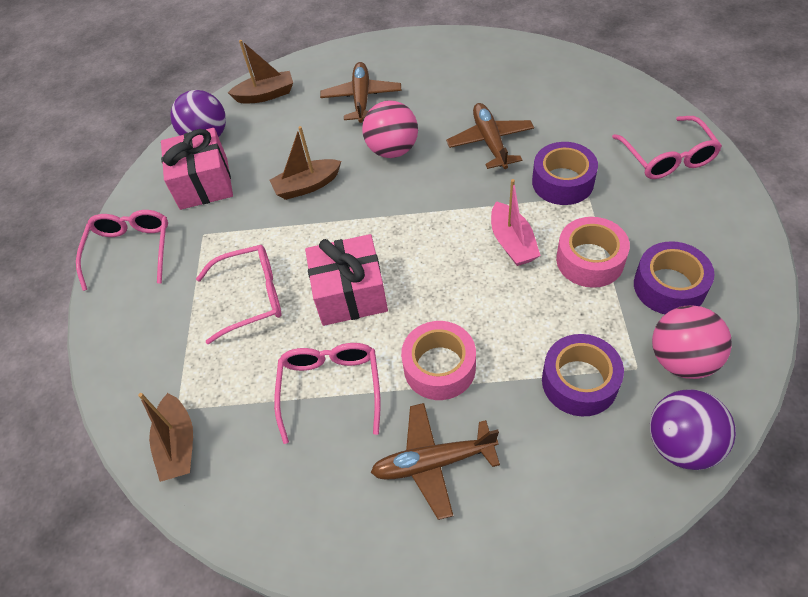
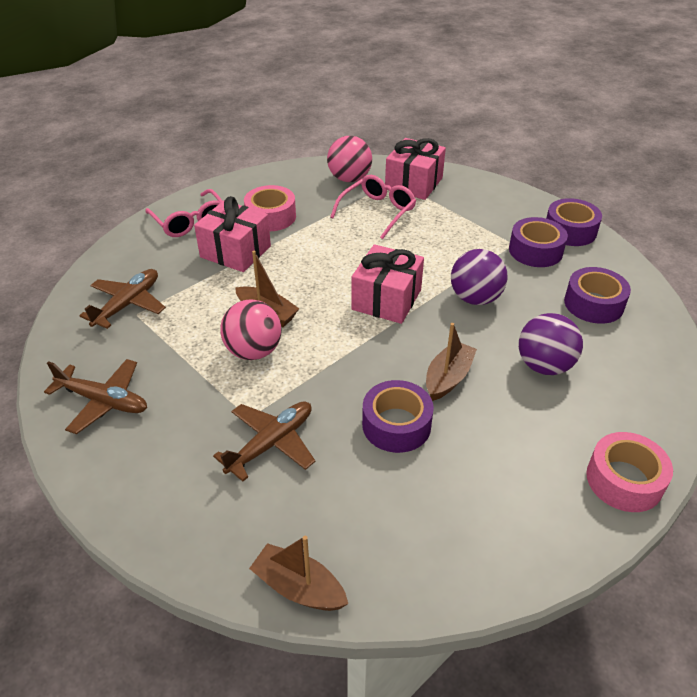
pink boat: [491,179,541,266] = 1 -> none = 0
pink gift: [161,128,233,210] [305,234,388,326] = 2 -> [194,196,271,272] [351,244,424,324] [385,138,446,200] = 3
pink glasses: [76,210,168,291] [196,245,281,344] [274,343,381,444] [612,116,722,179] = 4 -> [145,189,222,237] [330,175,416,239] = 2
purple tape: [532,142,598,205] [542,334,624,416] [634,241,714,314] = 3 -> [362,380,434,453] [509,217,568,267] [546,198,602,246] [564,267,631,324] = 4

